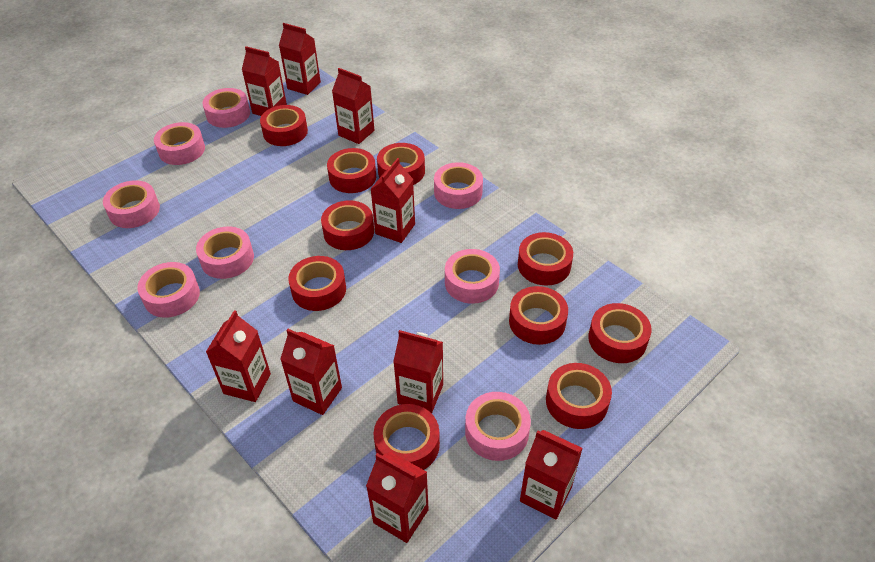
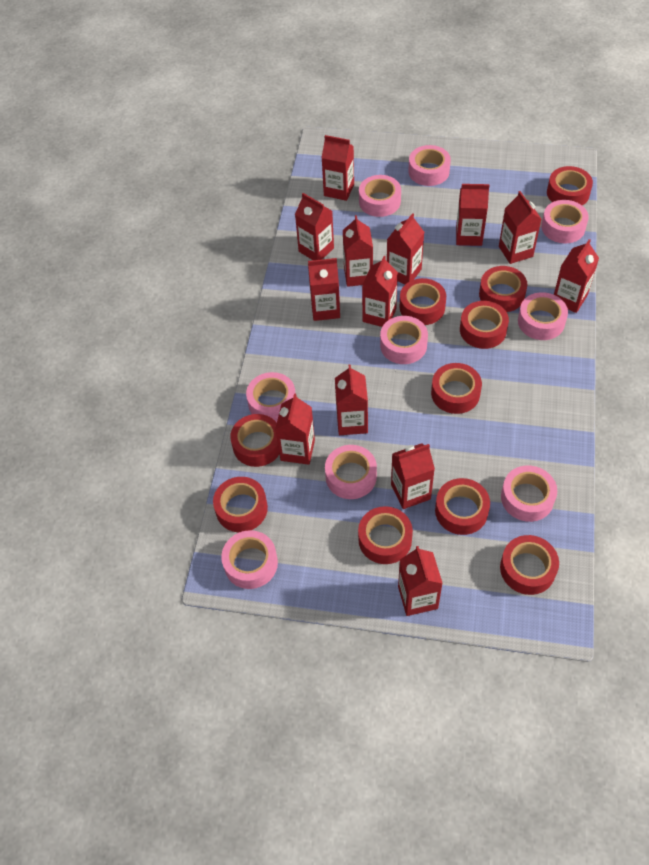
pink tape: [103,180,160,228] [137,262,200,318] [154,122,205,165] [196,227,254,279] [203,88,250,128] [434,162,483,209] [445,249,500,304] [465,392,531,461] = 8 -> [221,530,278,589] [246,372,296,422] [325,445,377,499] [359,175,401,217] [380,316,428,364] [408,145,451,186] [501,466,557,522] [518,292,568,340] [541,200,589,243] = 9
red carton: [206,310,271,402] [242,46,287,116] [279,23,321,95] [280,329,342,415] [332,68,374,144] [366,452,429,543] [370,158,415,243] [393,330,443,413] [520,430,583,520] = 9 -> [275,393,315,465] [295,193,334,260] [308,258,340,321] [321,135,354,201] [335,364,368,435] [343,215,373,287] [362,256,398,327] [387,213,424,284] [391,443,435,509] [398,546,443,616] [456,184,490,246] [499,191,541,264] [554,239,599,313] = 13

